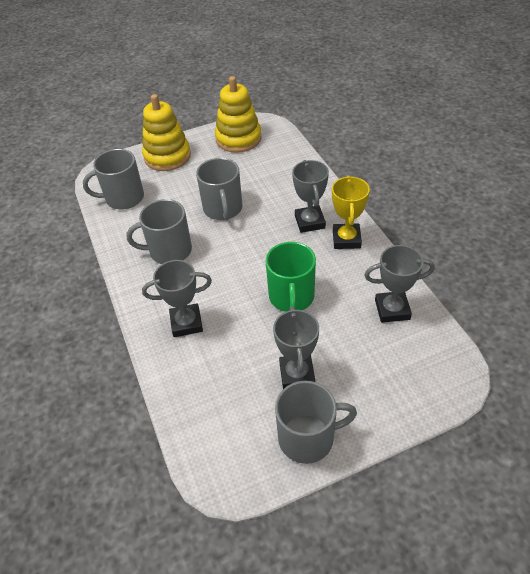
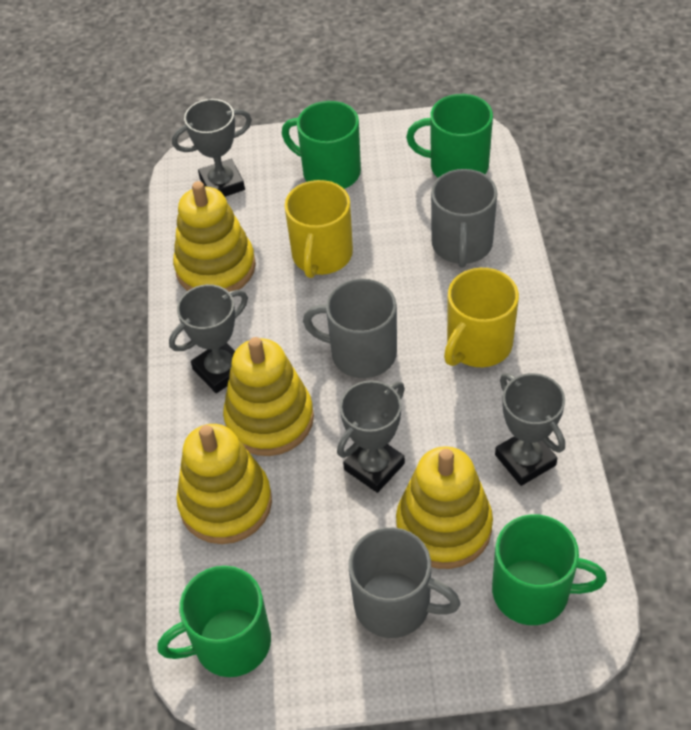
green mug: [265,242,316,312] = 1 -> [157,566,271,677] [282,101,361,189] [406,94,493,178] [492,514,607,625] = 4
grey mug: [83,149,144,209] [126,199,192,264] [196,158,243,220] [275,381,357,464] = 4 -> [303,279,397,378] [349,527,461,638] [431,169,497,267] = 3
yellow mug: none = 0 -> [284,180,353,278] [444,268,519,367] = 2
yellow stacking toy: [142,94,191,171] [215,76,262,153] = 2 -> [173,181,256,292] [176,424,272,544] [223,337,314,456] [396,446,493,569] = 4
yellow trophy: [332,176,370,249] = 1 -> none = 0

